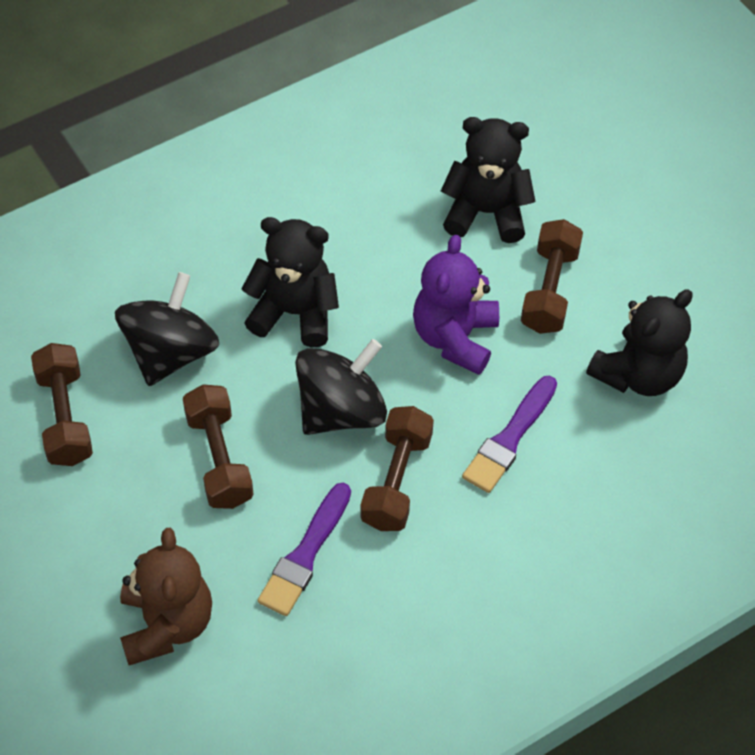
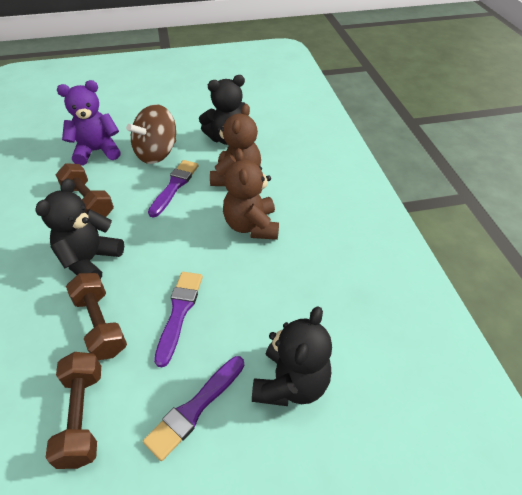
black spinning top: [115,272,219,386] [295,339,387,435] = 2 -> none = 0
brown dumbbell: [31,343,93,466] [183,384,254,509] [360,406,434,531] [521,219,583,334] = 4 -> [45,352,101,469] [56,163,114,217] [66,273,127,360] = 3
brown spinning top: none = 0 -> [126,104,176,164] = 1
brown teddy bear: [120,528,212,665] = 1 -> [210,104,261,186] [223,148,279,240] = 2
purple brush: [258,483,351,616] [462,376,557,493] = 2 -> [143,356,244,461] [148,160,199,217] [154,272,203,368] = 3

